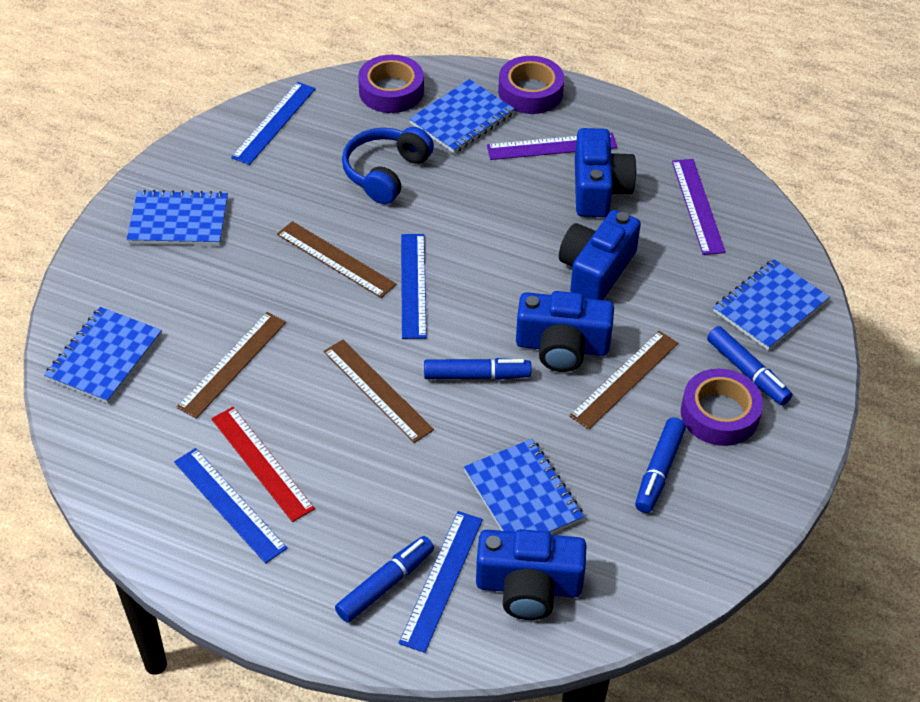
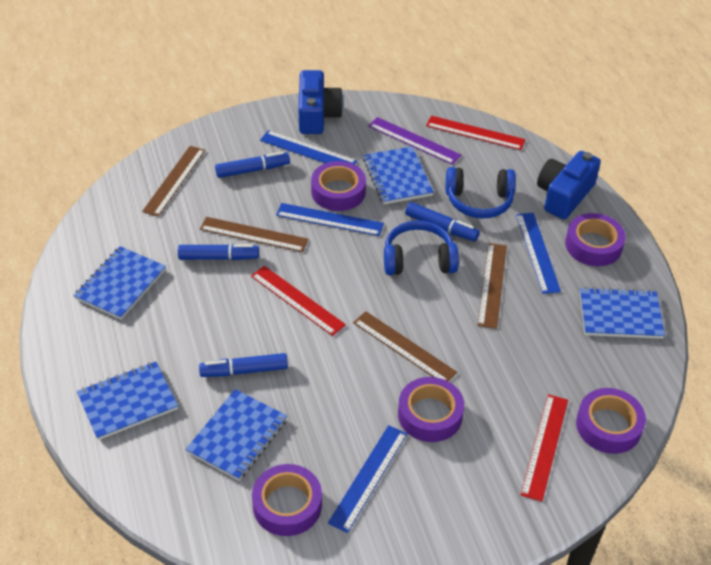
blue camera: [476,529,587,620] [516,291,614,372] [559,210,641,300] [575,128,636,217] = 4 -> [299,70,343,134] [537,151,601,219] = 2
blue headphones: [342,127,434,204] = 1 -> [384,220,459,275] [446,167,516,219] = 2
purple ruler: [487,133,617,160] [672,159,726,255] = 2 -> [368,117,461,165] = 1
purple tape: [358,55,424,113] [498,56,564,114] [681,369,763,446] = 3 -> [252,464,322,536] [311,161,366,211] [398,377,464,442] [565,213,626,266] [576,388,646,454] = 5
red ruler: [211,407,315,522] = 1 -> [251,266,346,336] [426,116,526,150] [521,394,568,502] = 3

